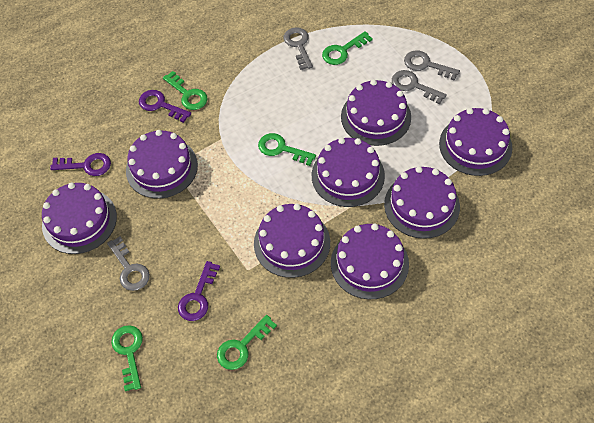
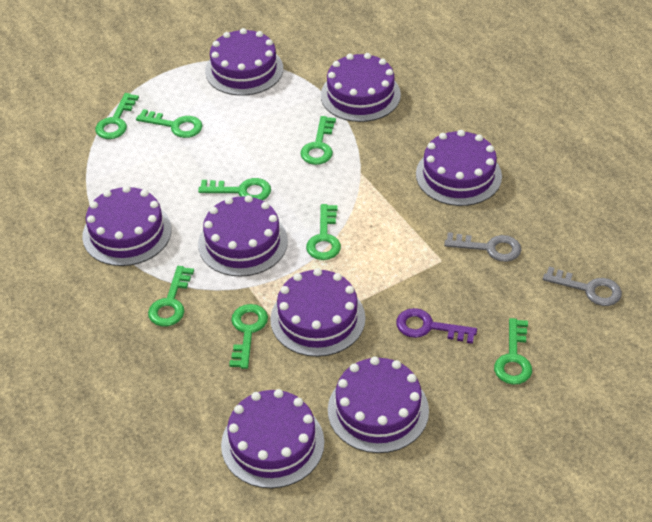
green key: [111,325,143,391] [163,71,208,110] [217,315,277,370] [258,133,316,166] [322,31,373,65] = 5 -> [95,93,139,139] [136,109,202,138] [148,266,194,327] [198,178,271,200] [229,304,268,369] [300,116,336,165] [306,204,341,260] [494,318,532,385] = 8
grey key: [107,237,150,291] [284,27,313,70] [392,70,447,104] [404,51,460,81] = 4 -> [444,232,521,262] [543,266,622,306] = 2
purple key: [50,153,111,176] [139,90,191,123] [178,261,220,321] = 3 -> [396,308,477,344] = 1

